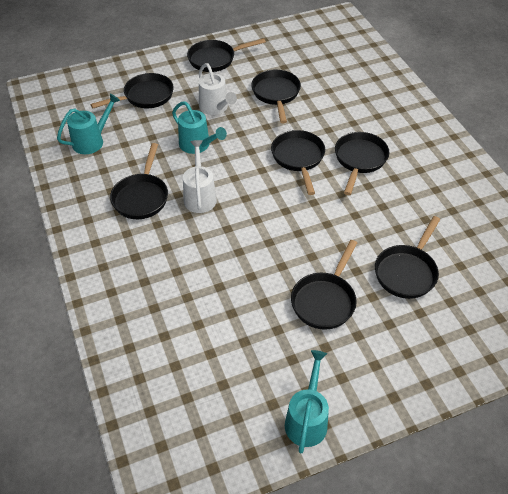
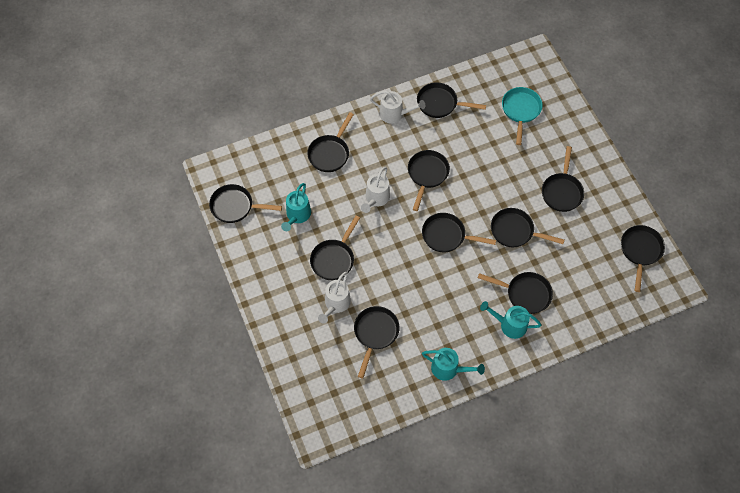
black pan: [90,73,174,108] [110,143,168,219] [187,38,266,72] [251,70,301,123] [271,130,325,195] [291,240,357,330] [335,132,389,195] [375,216,440,299] = 8 -> [209,184,282,223] [307,112,354,172] [310,215,360,280] [354,306,399,378] [408,150,450,211] [417,82,486,118] [422,213,496,252] [478,272,553,314] [491,208,564,247] [542,146,584,212] [621,225,665,292] = 11
turquoise pan: none = 0 -> [502,87,543,145] = 1
white watering can: [183,140,217,213] [199,63,237,115] = 2 -> [318,272,351,323] [361,167,390,213] [370,91,425,124] = 3

